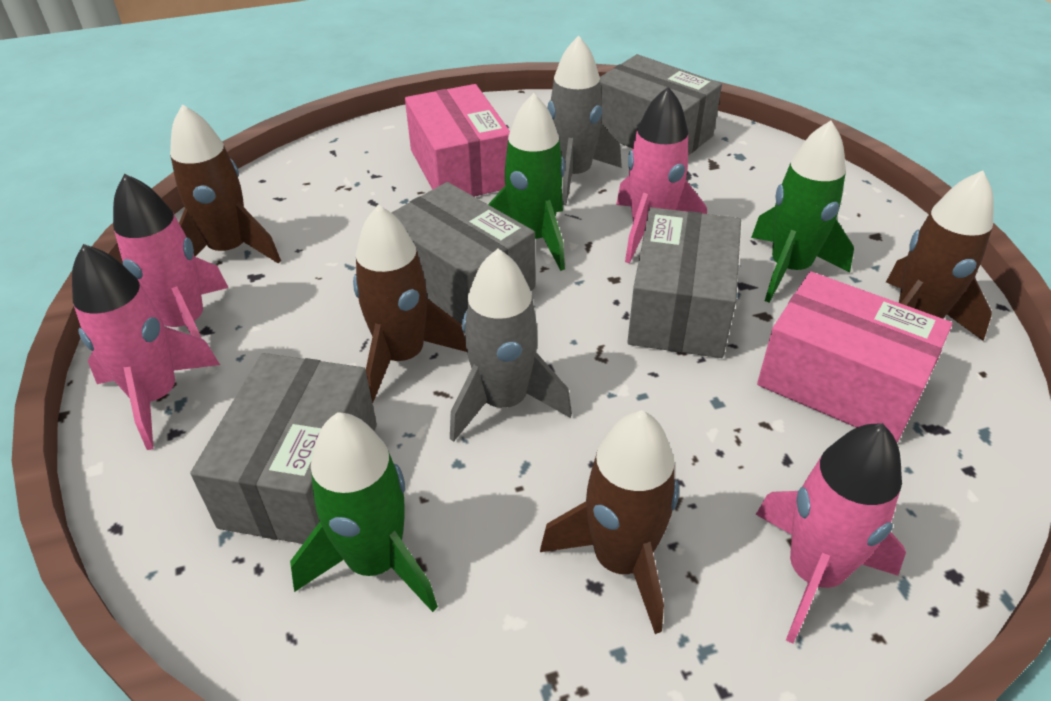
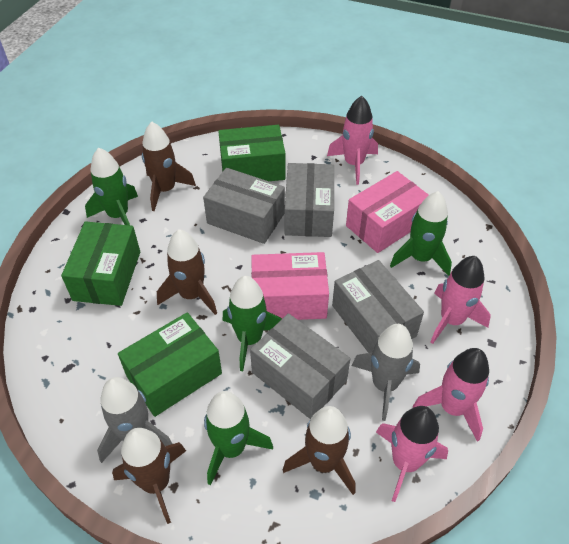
green box: none = 0 -> [61,221,140,306] [118,312,222,417] [218,125,285,181] = 3
green rocket: [290,412,438,612] [488,93,565,271] [751,120,854,303] = 3 -> [85,148,138,225] [204,391,273,485] [223,276,282,371] [390,191,452,276] = 4

